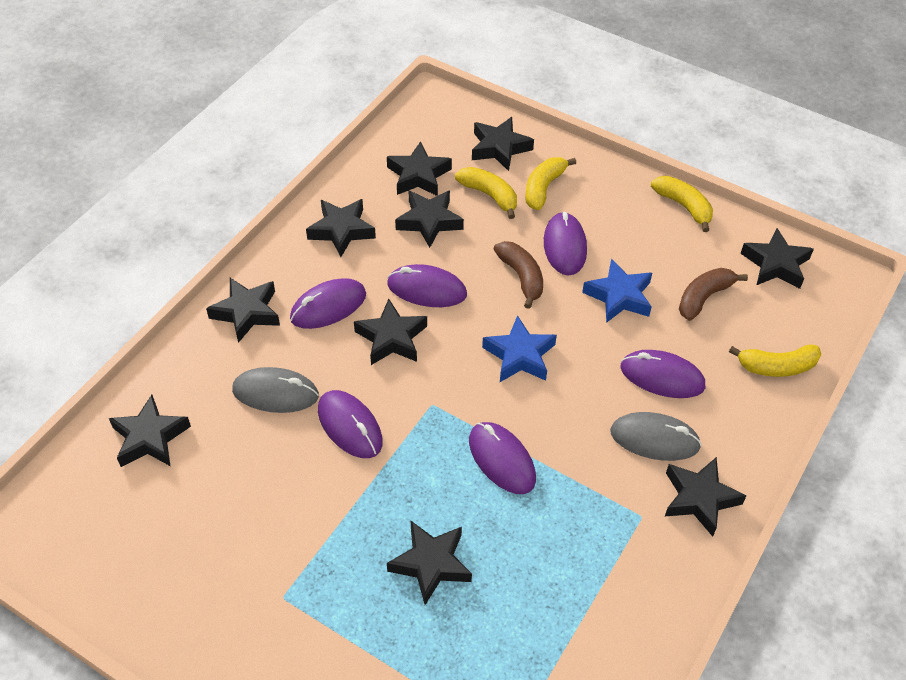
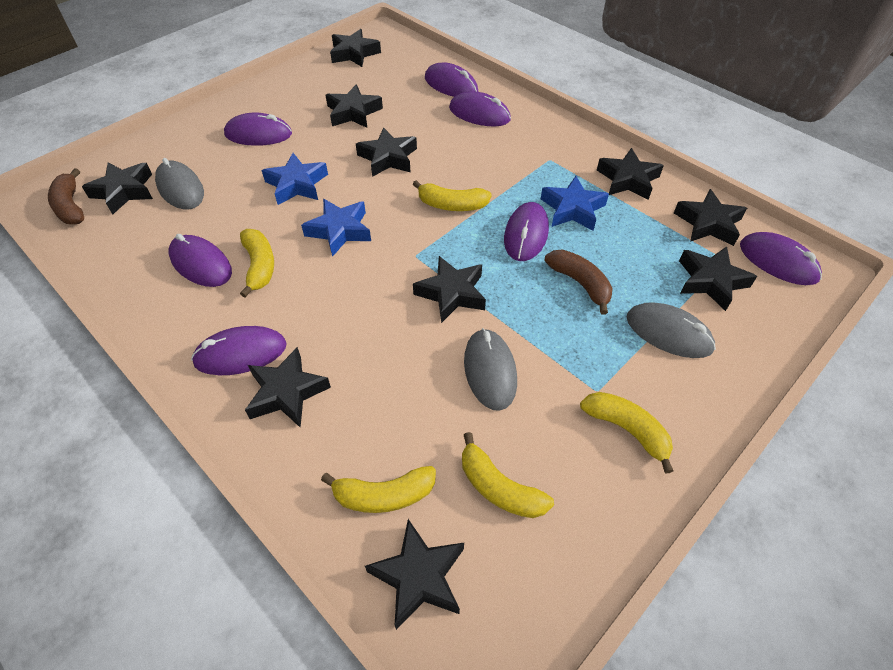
blue star: [482,315,557,382] [582,258,652,323] = 2 -> [261,153,328,205] [301,199,371,257] [541,176,609,231] = 3
grey mouse: [232,367,319,413] [610,412,702,461] = 2 -> [155,158,204,209] [464,328,517,411] [626,302,716,358] = 3
purple mouse: [290,278,366,329] [318,390,383,458] [387,264,467,307] [469,422,536,494] [544,212,587,275] [621,350,705,398] = 6 -> [169,234,232,287] [191,326,287,375] [224,112,292,146] [425,63,478,97] [449,91,511,126] [504,202,549,261] [740,232,822,285] = 7
yellow banana: [455,167,517,219] [525,157,576,210] [651,176,713,232] [729,344,821,377] = 4 -> [240,229,274,298] [321,466,436,513] [413,180,492,211] [462,432,554,518] [580,392,673,474] = 5

